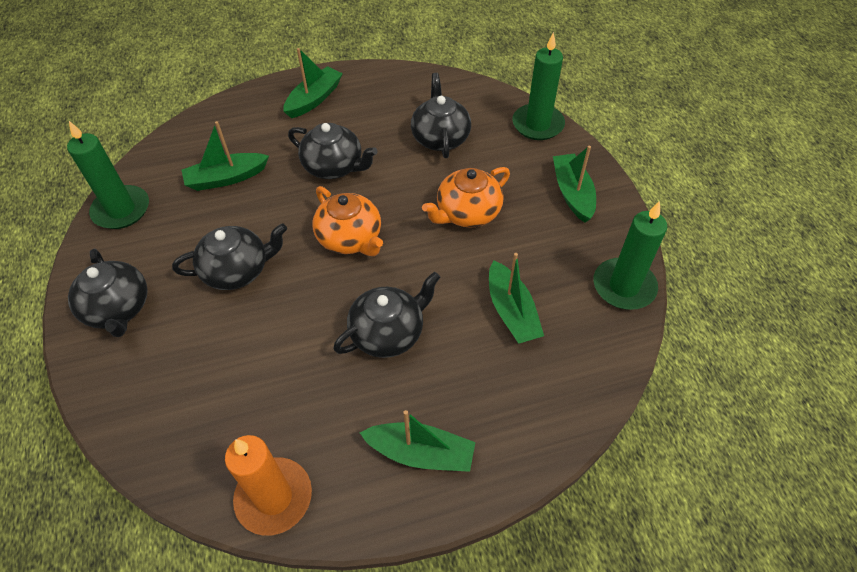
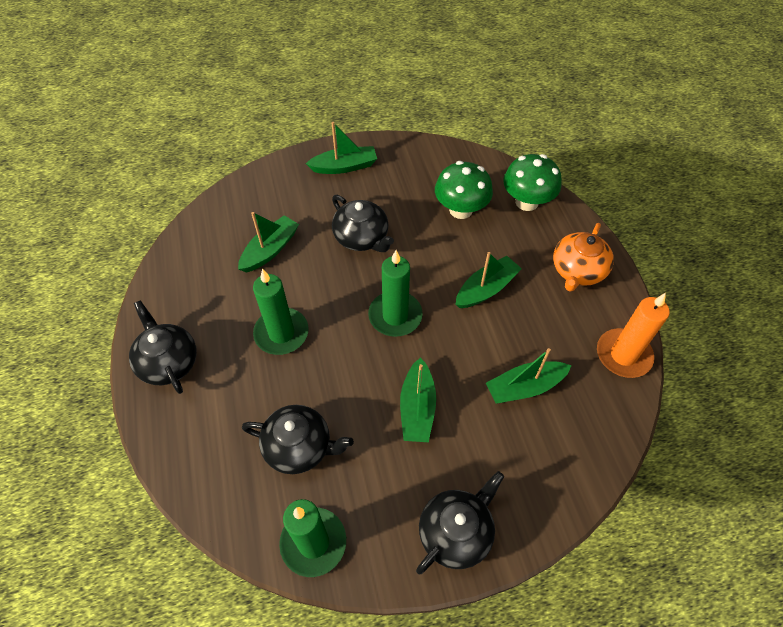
black teapot: [68,249,148,337] [172,223,287,290] [288,123,377,179] [333,272,440,358] [411,73,471,158] = 5 -> [129,300,197,394] [242,405,354,474] [332,195,394,252] [416,471,504,574] = 4
green mushroom: none = 0 -> [435,161,493,219] [503,154,562,211] = 2
orange teapot: [312,186,383,256] [422,167,510,228] = 2 -> [553,223,614,292] = 1

